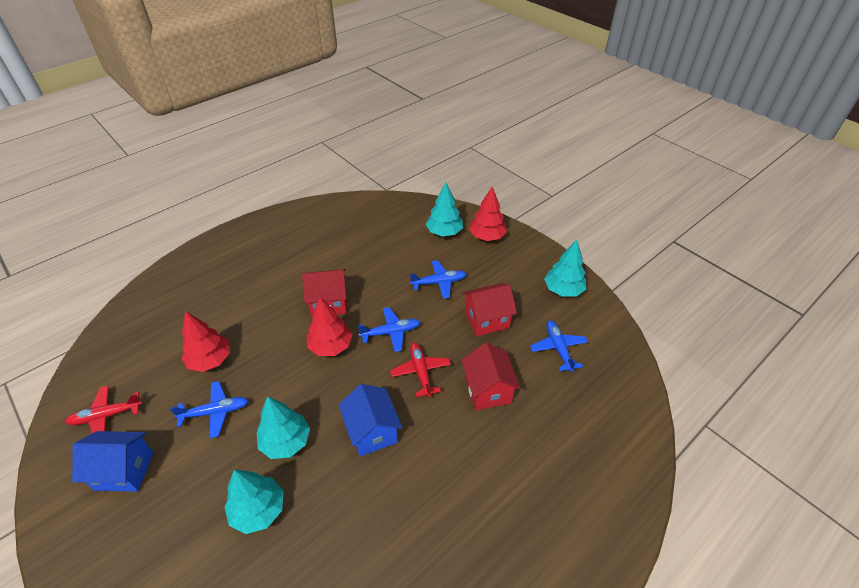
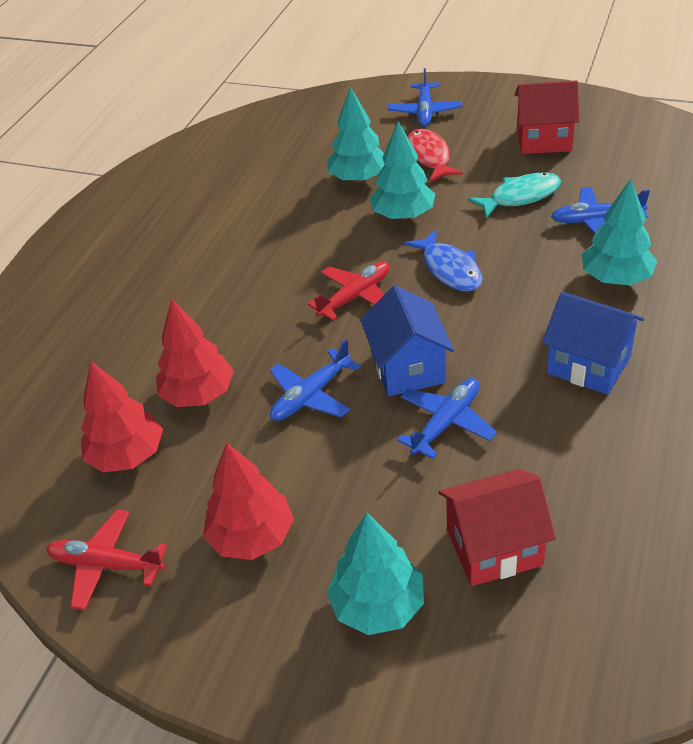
blue fish: none = 0 -> [404,229,483,291] = 1
red fish: none = 0 -> [408,129,463,182] = 1
red house: [302,269,347,317] [462,283,517,336] [462,342,521,410] = 3 -> [439,469,556,586] [515,80,580,154] = 2
turquoise fish: none = 0 -> [467,172,561,219] = 1

